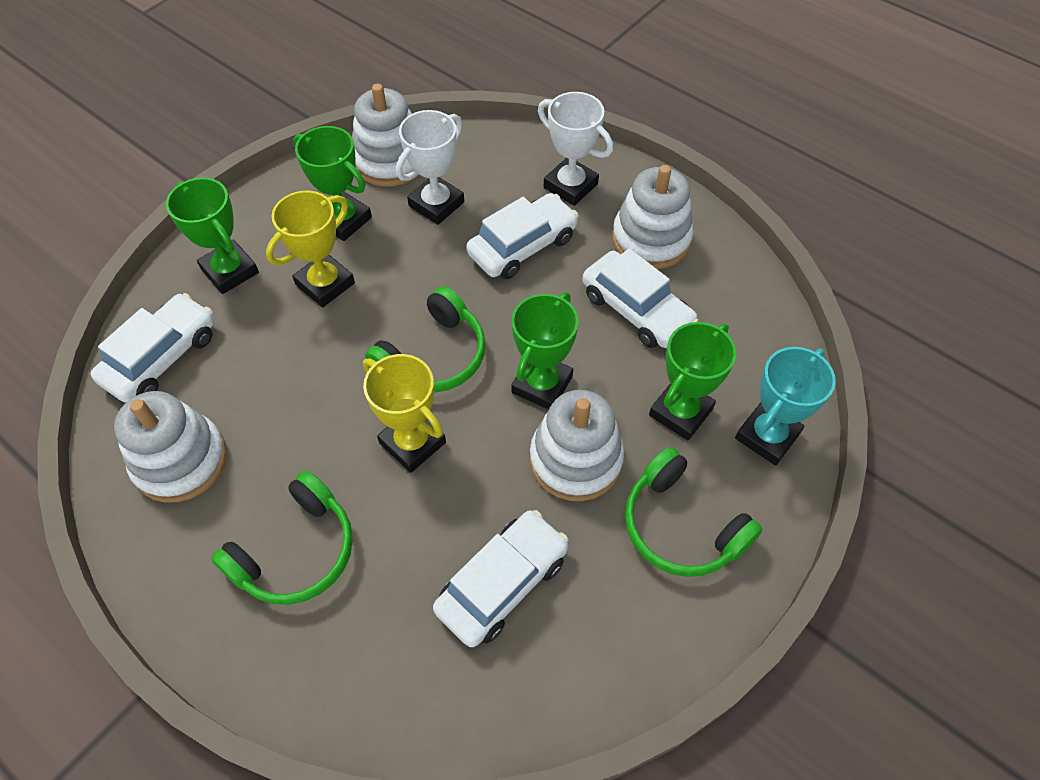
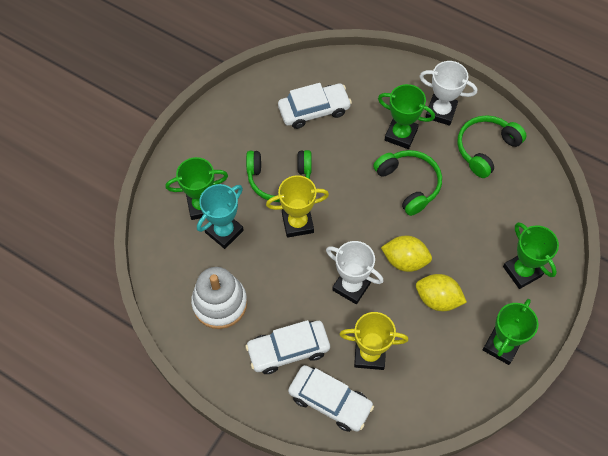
white car: [91,293,215,403] [433,510,569,647] [466,193,579,279] [582,248,698,348] = 4 -> [245,320,330,374] [278,83,352,129] [288,365,374,432] = 3
white stacking toy: [114,391,227,503] [352,84,419,187] [530,390,624,501] [612,165,693,269] = 4 -> [191,267,247,329] = 1
yellow lemon: none = 0 -> [381,236,432,272] [416,274,467,311] = 2

